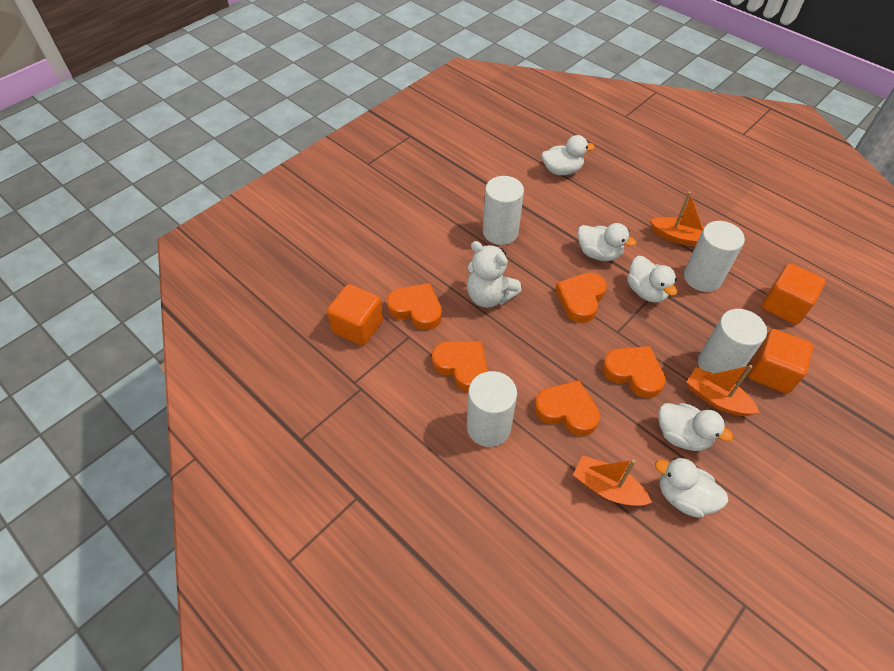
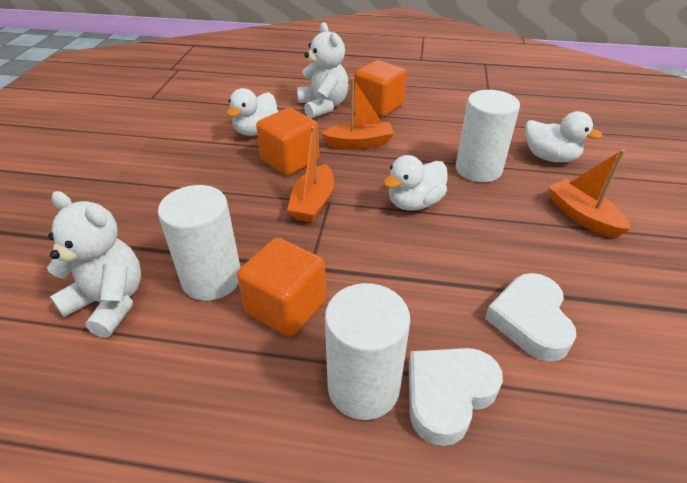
orange heart: [387,283,442,330] [432,341,488,392] [534,380,600,436] [555,272,607,323] [602,346,666,398] = 5 -> none = 0
white cylinder: [467,371,517,447] [483,176,524,245] [684,221,745,292] [698,309,767,374] = 4 -> [158,185,241,301] [325,283,410,420] [456,90,520,182] = 3
white duck: [542,135,595,175] [578,223,636,261] [627,256,677,303] [655,458,728,518] [658,403,733,451] = 5 -> [227,88,278,136] [384,155,448,211] [525,111,603,162] = 3
white heart: none = 0 -> [409,348,503,446] [485,273,576,361] = 2
white teddy bear: [467,241,521,308] = 1 -> [47,191,141,338] [297,22,349,118] = 2

